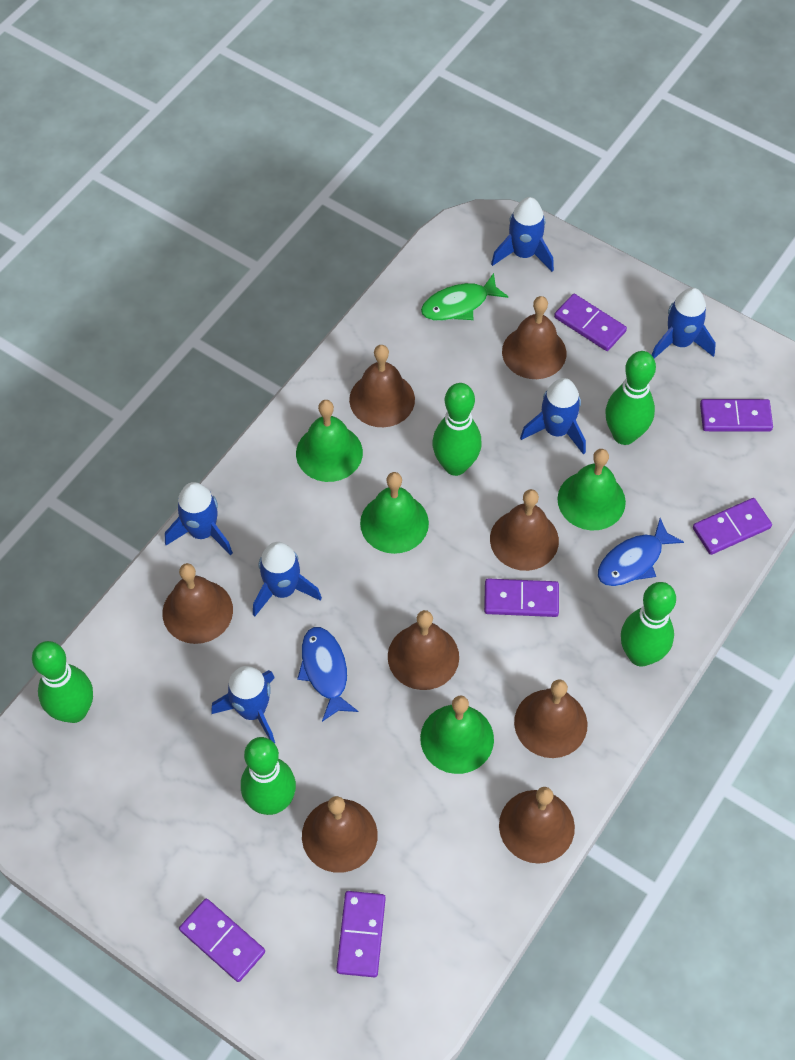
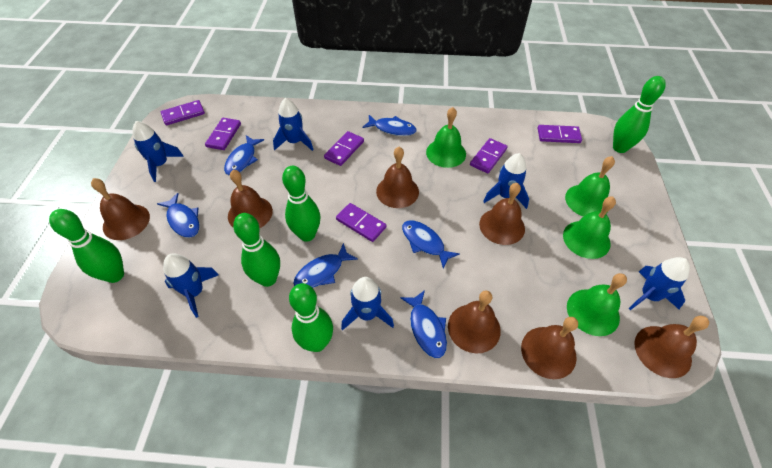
blue fish: [297,627,358,722] [598,518,684,586] = 2 -> [157,193,200,238] [224,135,264,176] [293,243,358,288] [362,115,417,136] [400,290,447,358] [402,221,460,269] = 6
brown bell: [163,563,233,644] [302,796,378,873] [349,345,415,427] [388,610,459,690] [490,489,559,571] [499,787,575,864] [502,296,566,379] [514,679,588,758] = 8 -> [91,178,150,240] [228,170,273,228] [376,147,419,208] [448,291,501,353] [479,183,525,245] [521,317,578,379] [634,316,709,378] = 7
green fish: [421,273,508,321] = 1 -> none = 0

